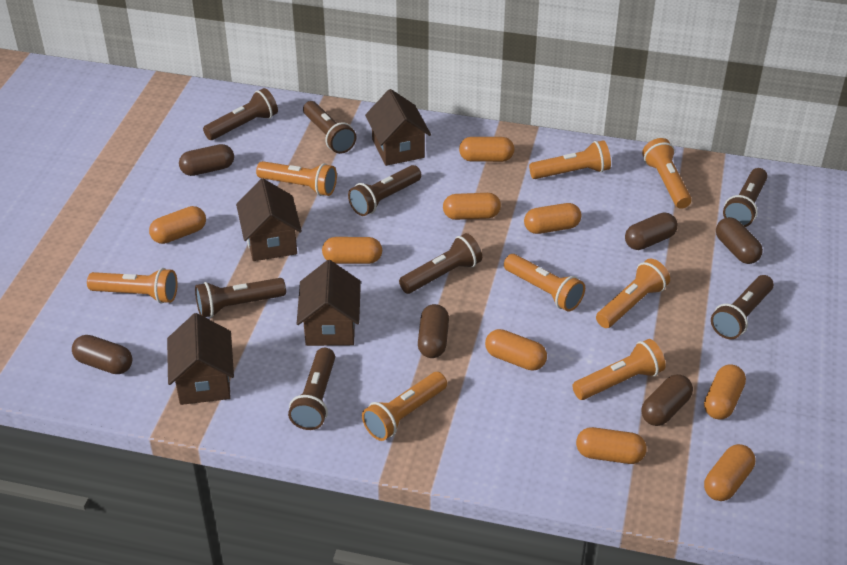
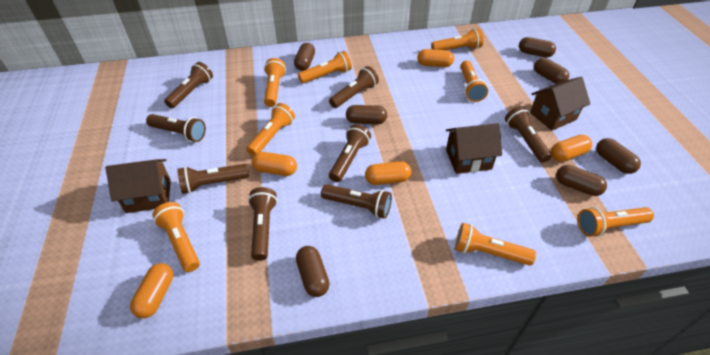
brown capsule: [72,335,133,374] [179,144,234,176] [418,304,449,358] [625,212,678,250] [641,374,693,426] [716,217,763,264] = 6 -> [294,43,315,71] [296,246,330,297] [346,105,387,124] [519,37,556,58] [534,58,569,84] [556,165,607,196] [596,138,641,174] = 7
brown house: [167,313,234,405] [236,179,302,261] [297,260,361,346] [365,89,431,166] = 4 -> [106,159,171,213] [446,123,502,174] [530,77,590,131] = 3
orange capsule: [149,206,206,244] [322,237,382,264] [443,193,501,220] [459,137,515,162] [485,329,547,371] [524,203,582,234] [576,427,647,464] [704,364,746,419] [704,444,755,501] = 9 -> [130,263,173,318] [252,152,297,176] [365,161,412,185] [417,49,454,67] [551,135,592,162] = 5

